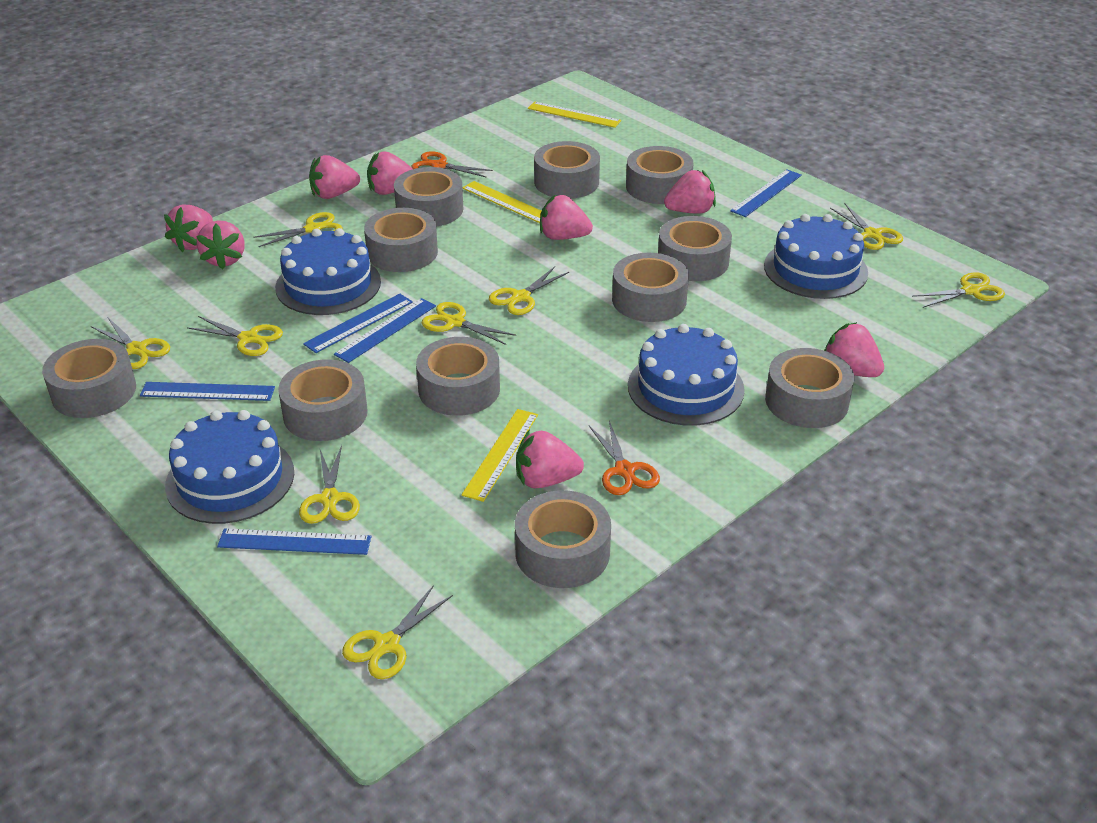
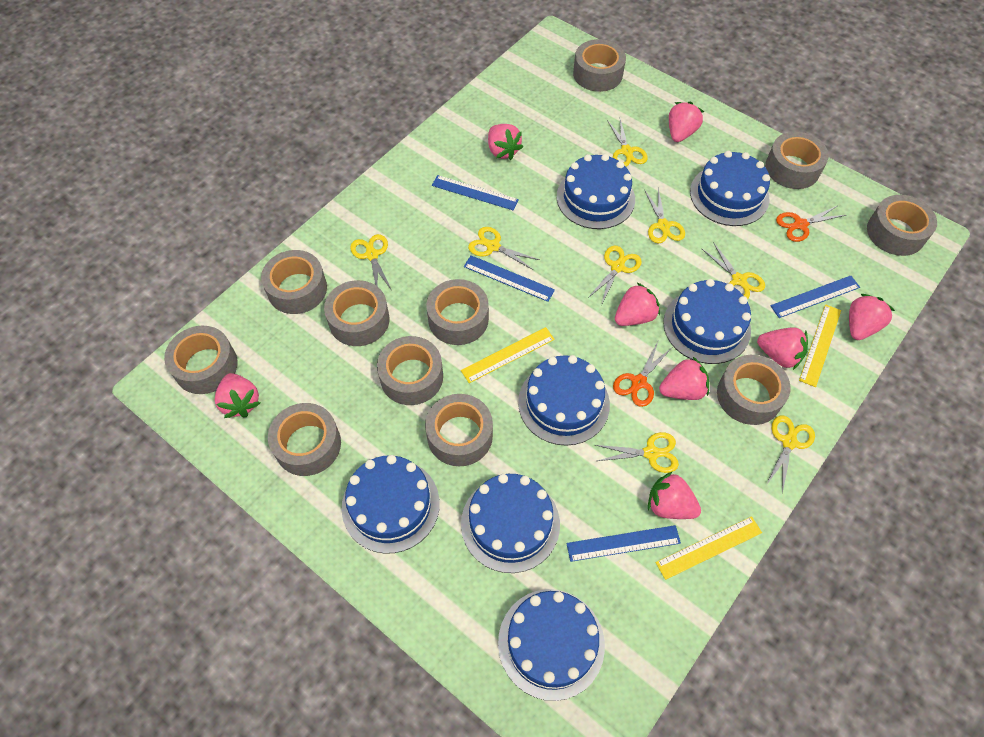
blue cake: [165,410,294,524] [275,228,381,315] [628,324,745,426] [764,214,868,299] = 4 -> [341,455,440,554] [461,474,560,573] [498,589,605,701] [518,355,610,446] [557,154,635,229] [663,279,751,364] [690,151,770,226] = 7
blue ruler: [140,382,275,401] [217,528,371,555] [303,294,413,353] [334,298,436,363] [730,169,802,217] = 5 -> [432,175,519,211] [464,255,555,302] [566,525,681,562] [770,276,860,318] = 4
yellow scissors: [91,317,170,369] [187,316,283,356] [253,212,343,247] [299,445,360,524] [342,585,453,679] [422,302,516,345] [489,267,569,315] [830,203,903,250] [912,272,1005,308] = 9 -> [350,234,391,289] [468,227,540,270] [588,246,642,305] [595,432,679,473] [607,119,648,166] [645,188,685,243] [702,242,765,299] [766,416,815,493] = 8

